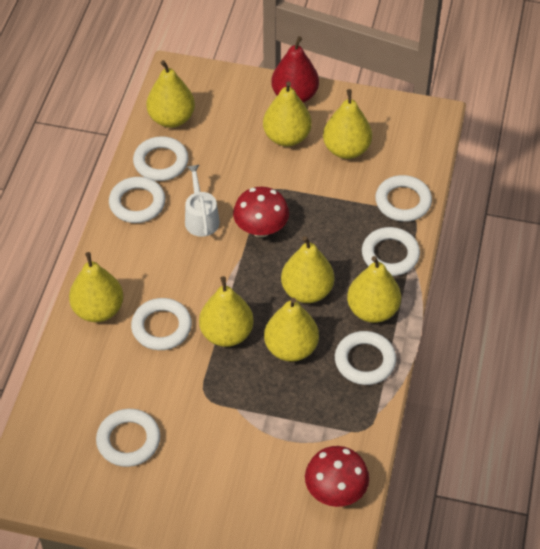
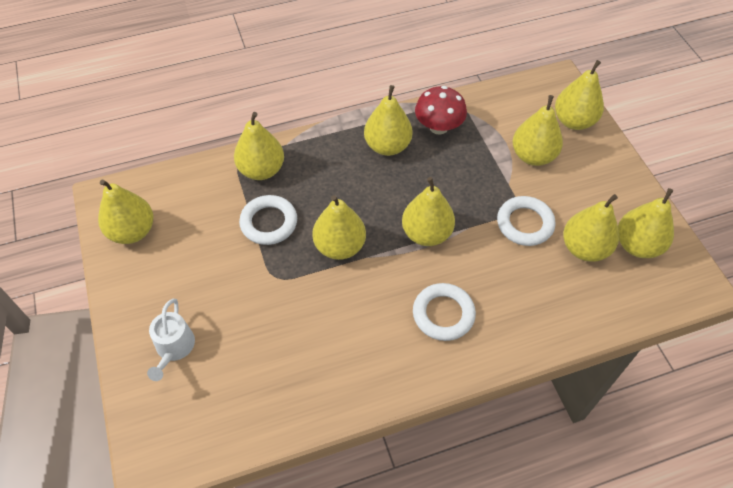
red mushroom: [233,187,289,237] [305,446,369,507] = 2 -> [415,86,467,135] = 1
red pear: [271,36,319,103] = 1 -> none = 0
white ring: [96,409,160,467] [109,177,165,223] [131,298,192,350] [133,136,189,181] [335,331,396,385] [362,227,420,276] [375,175,432,222] = 7 -> [239,195,297,245] [413,283,476,341] [497,196,556,246] = 3
yellow pear: [69,252,123,322] [146,60,195,128] [199,276,254,347] [263,81,312,146] [264,298,319,362] [281,236,334,303] [323,89,372,159] [347,256,401,323] = 8 -> [98,180,154,244] [234,112,284,180] [312,195,366,260] [364,85,413,156] [402,177,455,246] [513,95,563,166] [555,60,604,130] [563,194,619,262] [618,188,674,258] = 9

